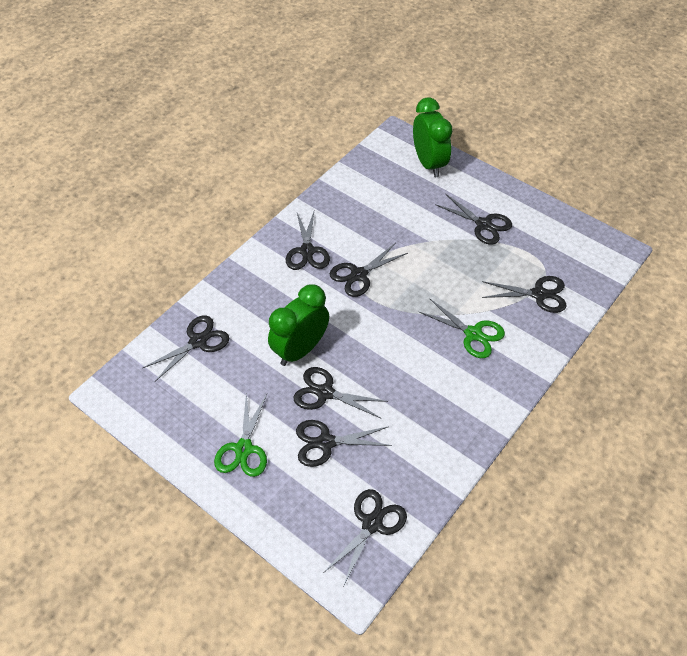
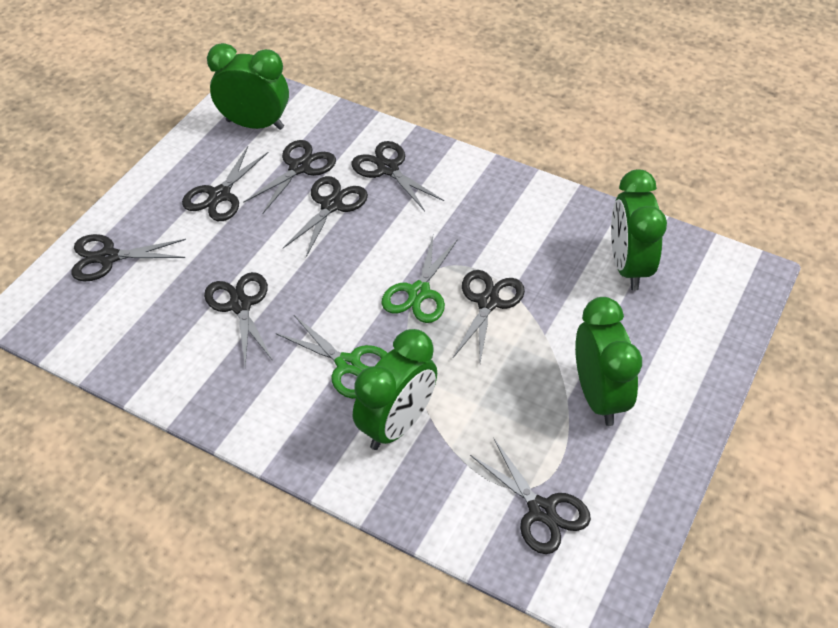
green clock: [268,284,329,366] [413,97,453,177] = 2 -> [207,43,289,130] [353,329,437,450] [575,297,642,426] [611,170,667,290] = 4

